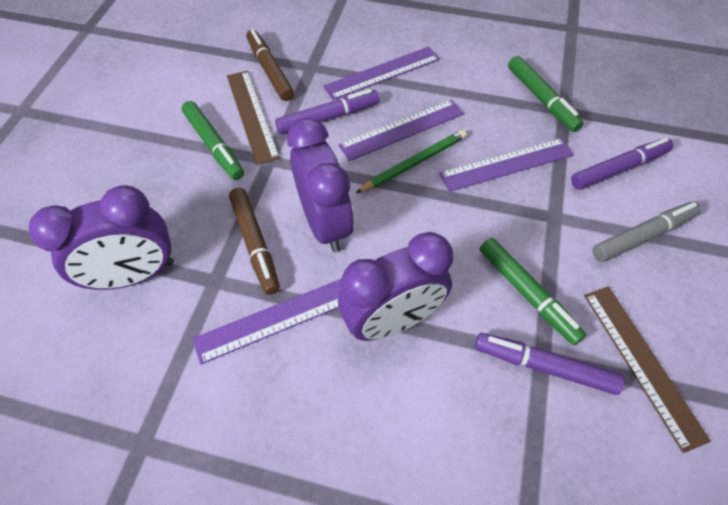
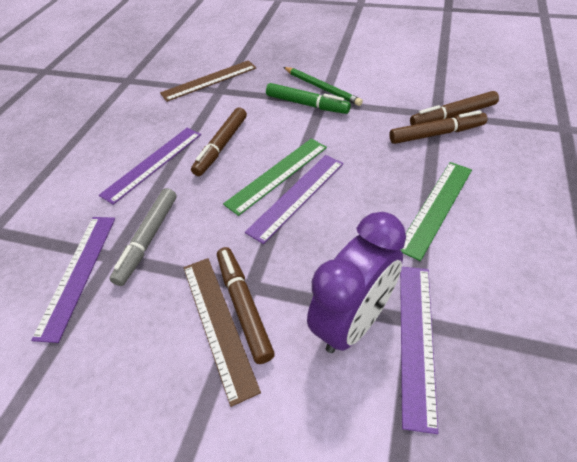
brown marker: [229,188,280,295] [246,29,294,101] = 2 -> [191,107,247,176] [217,247,275,364] [389,110,487,144] [410,91,499,125] = 4
green marker: [182,101,244,180] [480,238,586,345] [508,56,583,132] = 3 -> [266,83,351,114] = 1
green ruler: none = 0 -> [223,138,327,216] [400,162,472,261] = 2
purple clock: [29,185,174,290] [287,118,354,252] [338,232,453,341] = 3 -> [307,212,406,353] = 1
purple marker: [275,89,380,134] [475,333,624,395] [571,137,674,190] = 3 -> none = 0

